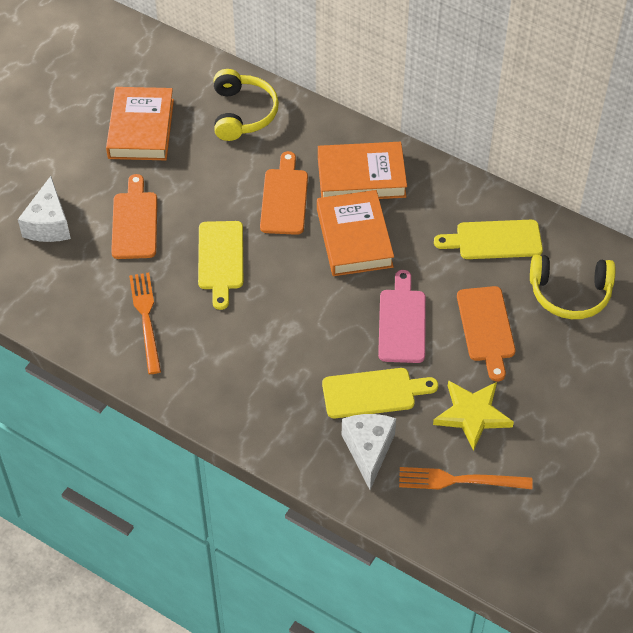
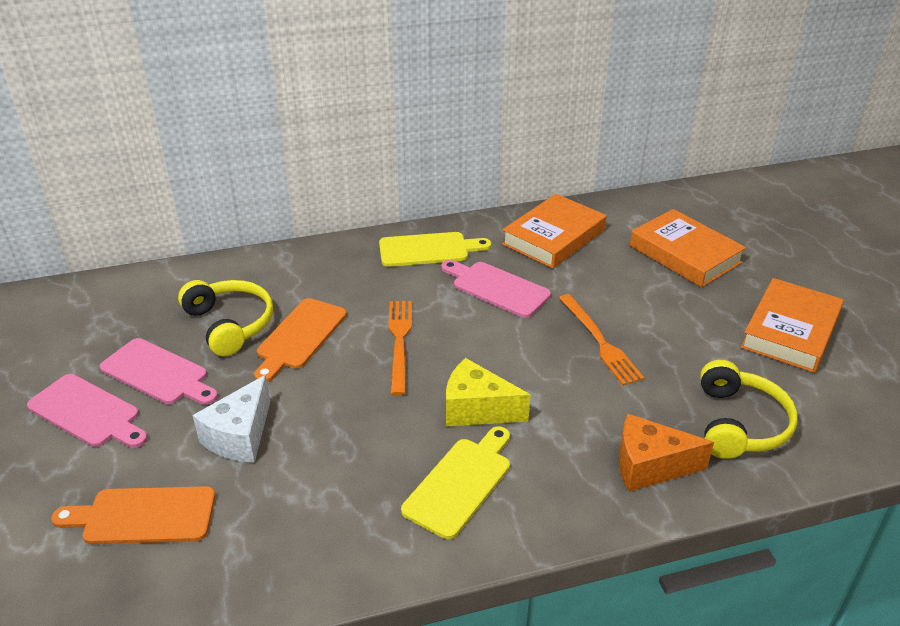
orange cheese: none = 0 -> [619,414,714,492] = 1
orange cutting board: [111,174,157,259] [260,151,308,235] [457,286,516,381] = 3 -> [51,486,215,544] [254,298,347,382] = 2
pink cutting board: [378,270,426,363] = 1 -> [27,374,148,448] [100,338,218,405] [441,260,551,318] = 3
white cheese: [18,176,71,242] [342,414,396,490] = 2 -> [192,375,270,463] = 1
yellow cheese: none = 0 -> [446,358,530,426] = 1
yellow cutting board: [198,221,243,310] [322,368,438,418] [434,220,543,259] = 3 -> [379,232,491,267] [401,426,510,539] = 2
yellow star: [433,380,514,451] = 1 -> none = 0

